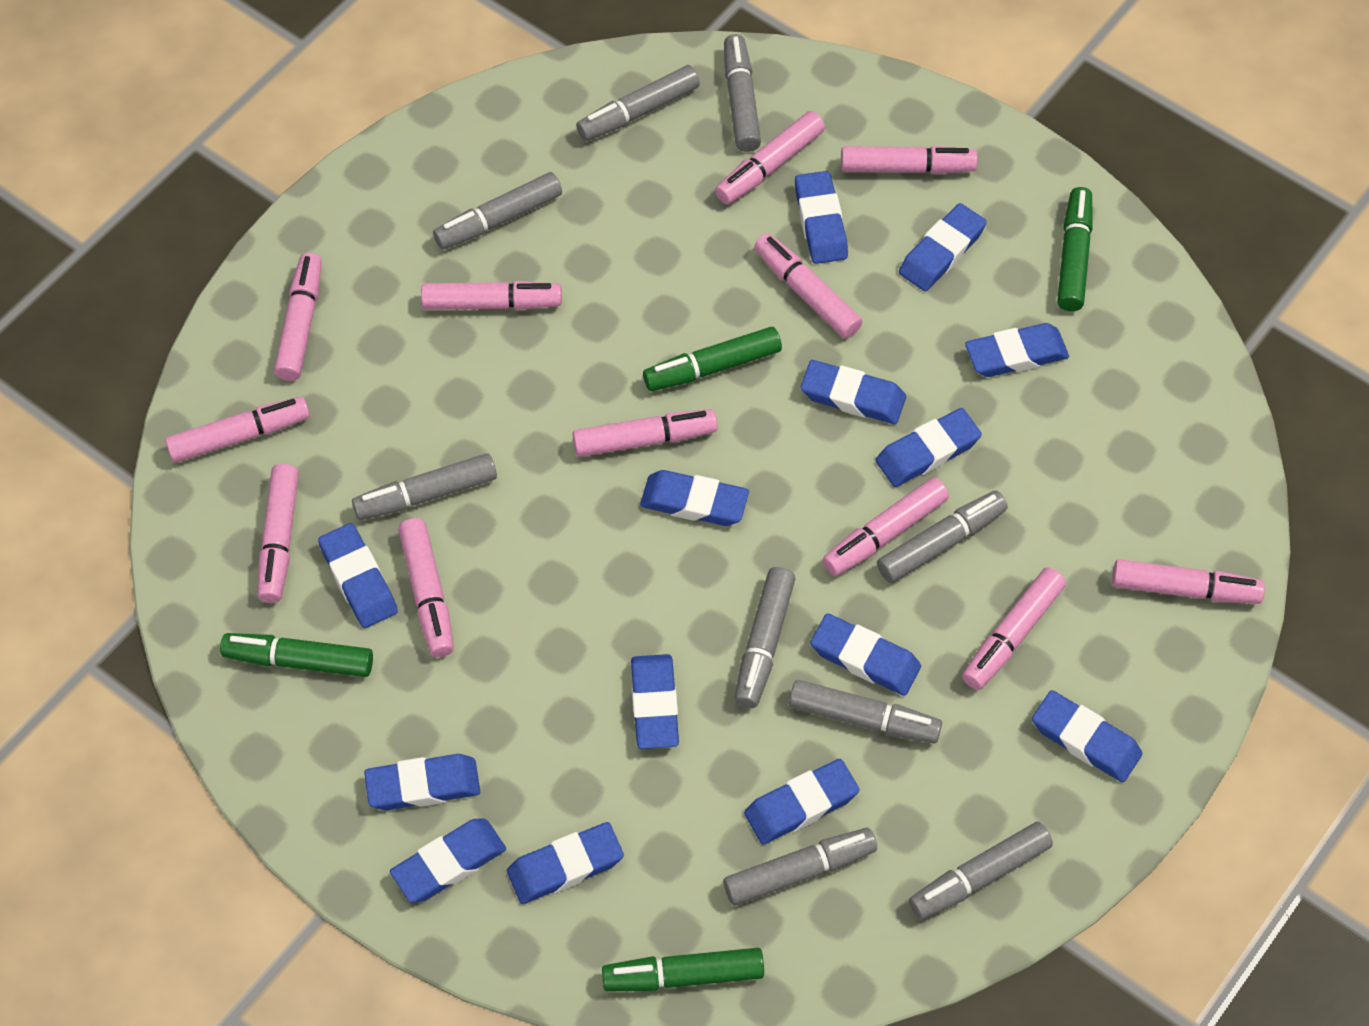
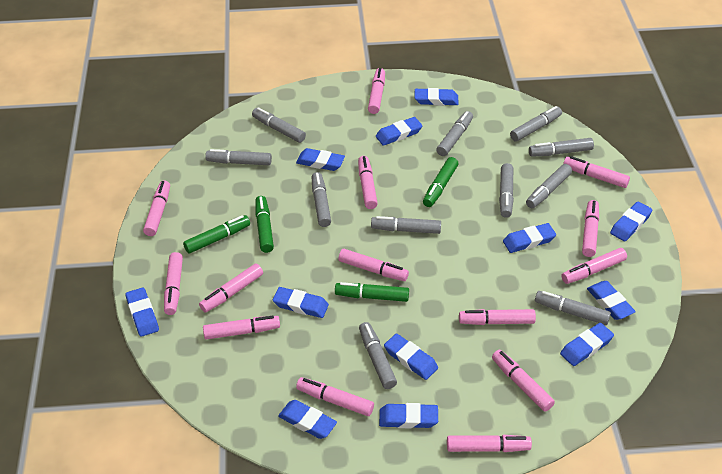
blue eraser: [318,523,398,628] [364,754,480,810] [390,818,506,903] [507,822,624,904] [631,654,679,749] [640,470,749,526] [744,759,860,845] [795,171,848,264] [801,360,906,424] [810,613,921,696] [876,408,982,487] [899,203,987,291] [965,323,1069,377] [1032,690,1142,782] = 14 -> [125,287,159,337] [273,287,329,318] [278,400,337,439] [296,148,345,171] [376,117,422,146] [379,403,438,429] [384,333,438,380] [415,88,459,106] [503,223,556,253] [560,323,614,366] [587,281,636,320] [610,201,653,241] = 12
grey marker: [352,453,497,520] [433,172,562,250] [576,65,700,141] [723,828,877,906] [724,34,761,152] [734,567,795,708] [789,680,942,744] [877,491,1008,583] [909,822,1053,920] = 9 -> [205,149,272,165] [252,107,306,143] [312,172,331,227] [359,322,397,389] [371,216,441,234] [436,111,473,156] [499,163,514,218] [510,106,562,142] [526,164,572,208] [529,138,594,157] [535,291,611,325] = 11
pink marker: [165,397,310,463] [257,464,299,603] [274,253,322,381] [398,518,454,657] [421,281,562,310] [573,409,718,457] [715,111,825,205] [754,233,862,338] [823,477,949,576] [841,146,977,174] [962,567,1066,690] [1112,559,1265,604] = 12 -> [143,180,170,236] [164,252,183,315] [199,264,263,313] [203,316,280,340] [296,377,374,416] [339,249,409,281] [358,156,378,209] [368,68,385,114] [447,435,532,452] [459,309,536,325] [492,350,555,412] [562,248,627,284] [563,156,630,188] [582,200,599,257] = 14

